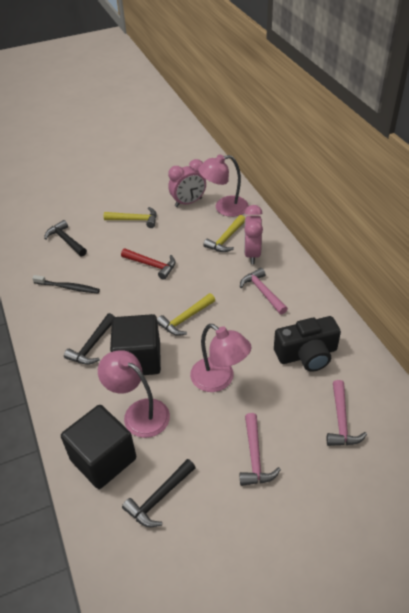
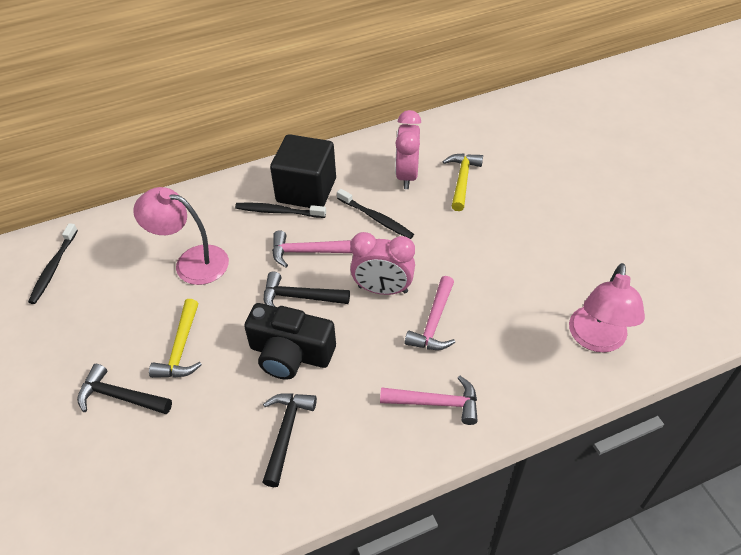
black cube: [61,405,136,489] [110,314,161,375] = 2 -> [270,134,336,208] = 1
black toothbrush: [32,275,100,293] = 1 -> [28,223,78,304] [235,203,326,218] [337,189,414,239] = 3
pink lamp: [98,350,170,438] [190,324,252,392] [198,154,249,217] = 3 -> [133,187,229,285] [569,263,645,352] = 2
red hammer: [121,249,176,280] = 1 -> none = 0
yellow hammer: [104,207,157,228] [157,293,215,336] [203,215,245,252] = 3 -> [149,299,202,378] [442,153,483,211] = 2

